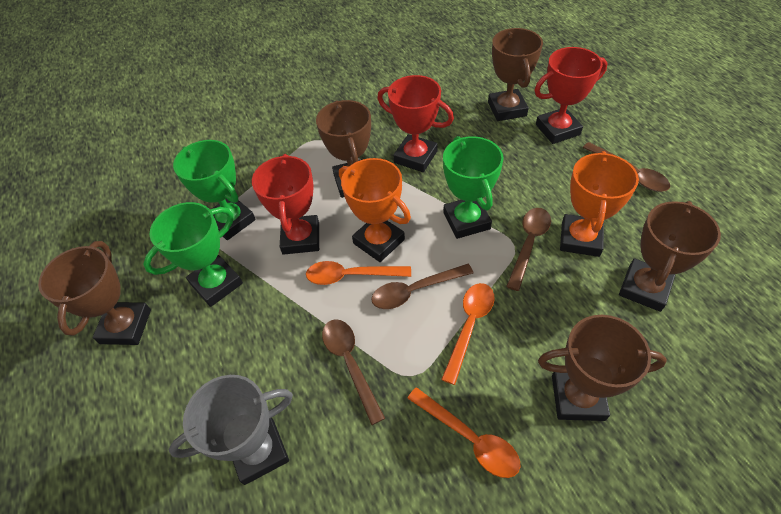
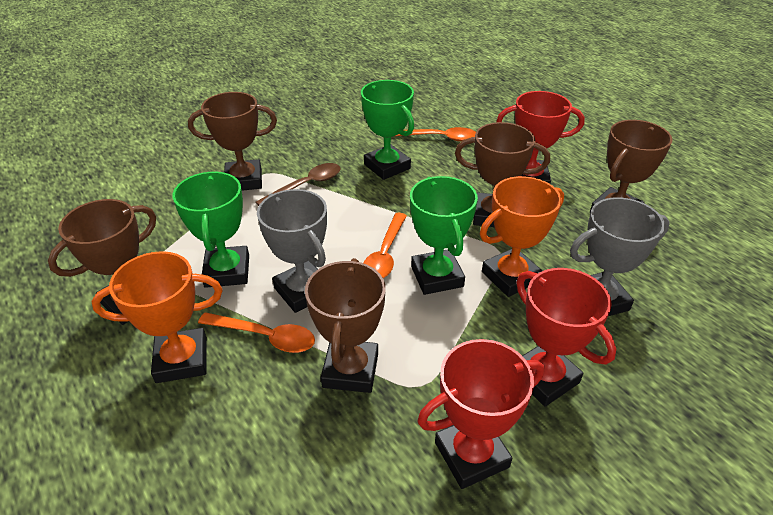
brown spoon: [322,319,385,425] [371,264,473,309] [506,208,551,291] [583,142,670,192] = 4 -> [256,163,340,206] = 1
grey trophy: [168,375,293,485] = 1 -> [257,189,327,313] [570,197,670,316] = 2

